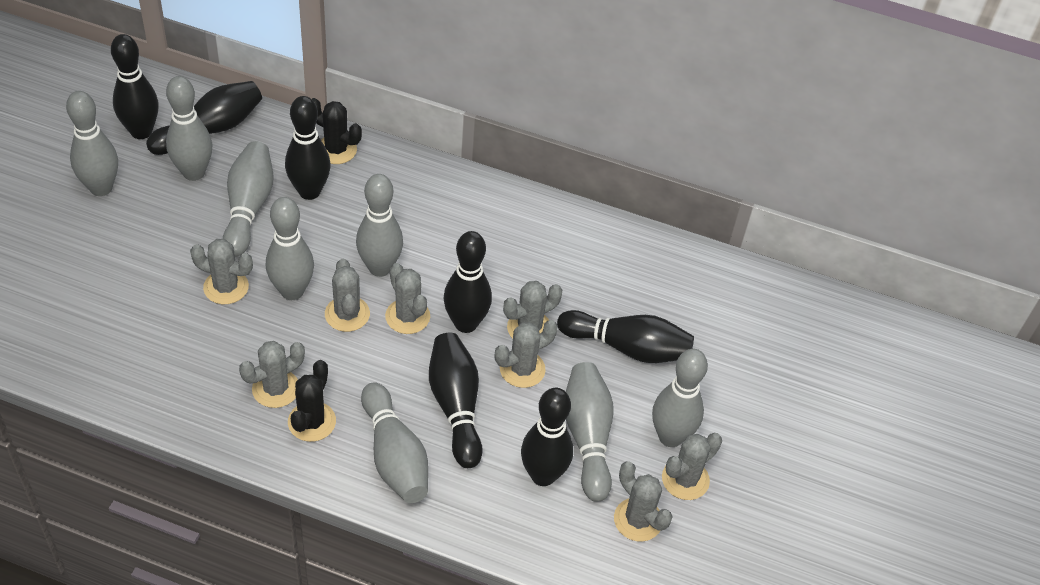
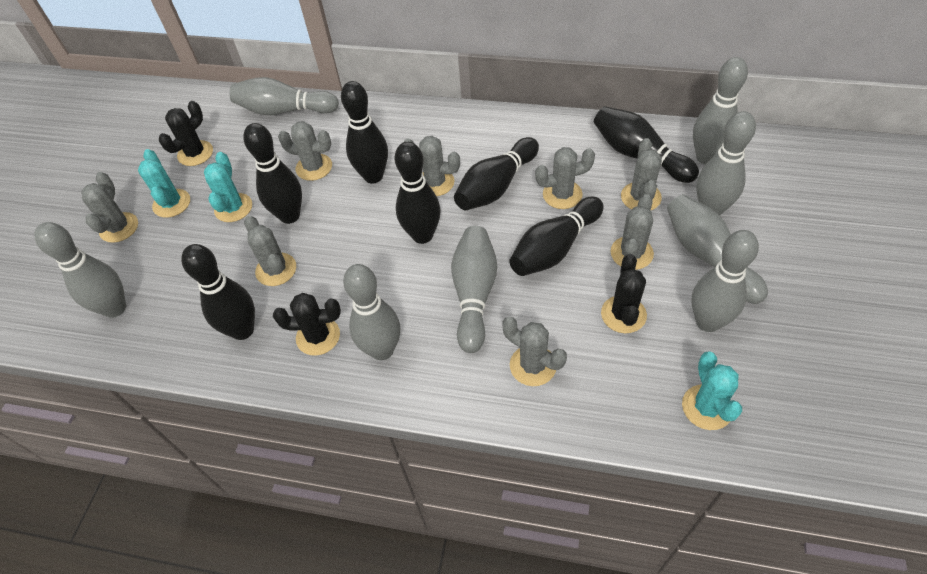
black cactus: [288,360,336,442] [312,98,362,164] = 2 -> [159,101,213,166] [273,293,341,356] [601,254,647,333] = 3
turquoise cactus: none = 0 -> [138,149,190,218] [204,152,252,222] [682,351,742,430] = 3

